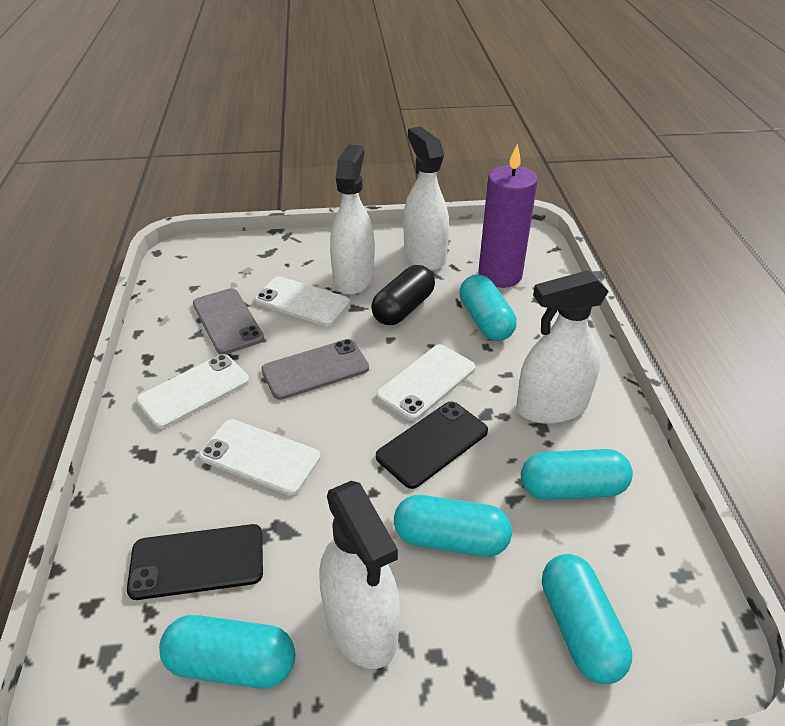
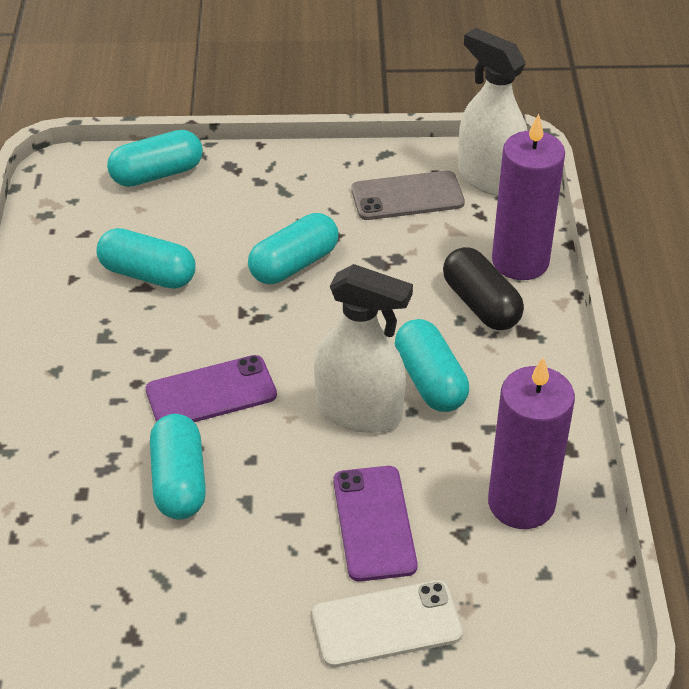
black phone: [127,524,263,600] [376,401,488,489] = 2 -> none = 0
grey phone: [193,288,264,354] [261,339,369,400] = 2 -> [351,170,465,220] = 1
purple candle: [478,144,538,288] = 1 -> [488,356,575,529] [492,114,565,280] = 2
purple phone: none = 0 -> [146,355,277,422] [333,466,418,581] = 2
white phone: [136,354,249,429] [199,419,321,496] [254,276,350,326] [376,345,476,421] = 4 -> [312,580,463,668] = 1
white spray bottle: [320,481,400,669] [330,145,375,295] [404,126,449,271] [516,270,609,424] = 4 -> [314,264,413,433] [458,28,528,196] = 2

